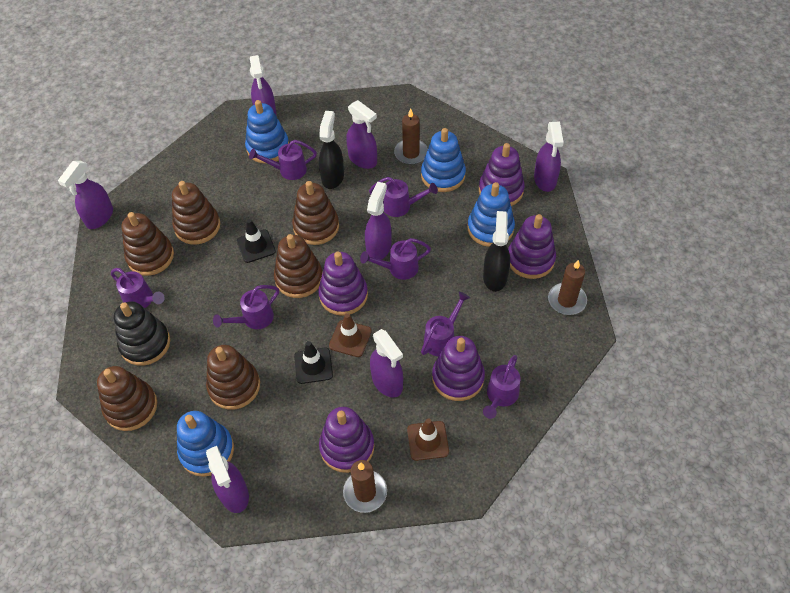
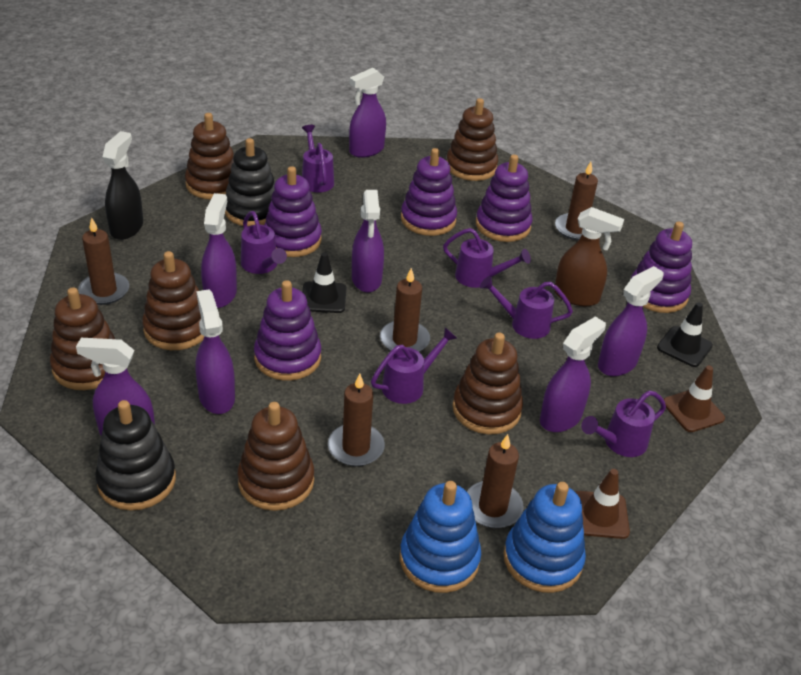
black spray bottle: [319,111,344,189] [483,211,510,292] = 2 -> [102,131,143,240] = 1
black stacking toy: [114,301,170,366] = 1 -> [95,400,176,511] [225,138,275,227] = 2
blue stacking toy: [177,411,234,477] [245,100,289,164] [421,128,466,192] [468,182,515,247] = 4 -> [400,481,481,593] [504,482,586,593] = 2
brown candle: [343,460,387,513] [394,108,428,165] [548,260,587,315] = 3 -> [78,217,129,305] [328,374,385,466] [380,268,430,352] [467,434,524,528] [555,162,598,240] = 5
brown spray bottle: none = 0 -> [554,207,624,306] = 1
purple watering can: [111,268,165,308] [213,285,279,329] [249,140,317,180] [360,238,431,280] [369,177,438,217] [421,292,470,356] [483,355,520,419] = 7 -> [241,211,287,274] [302,125,334,193] [371,327,457,404] [443,228,531,288] [480,276,573,339] [581,391,666,457] = 6

